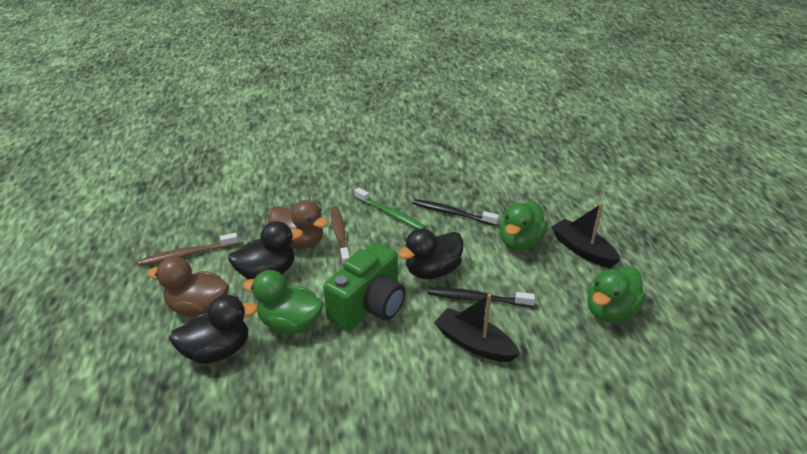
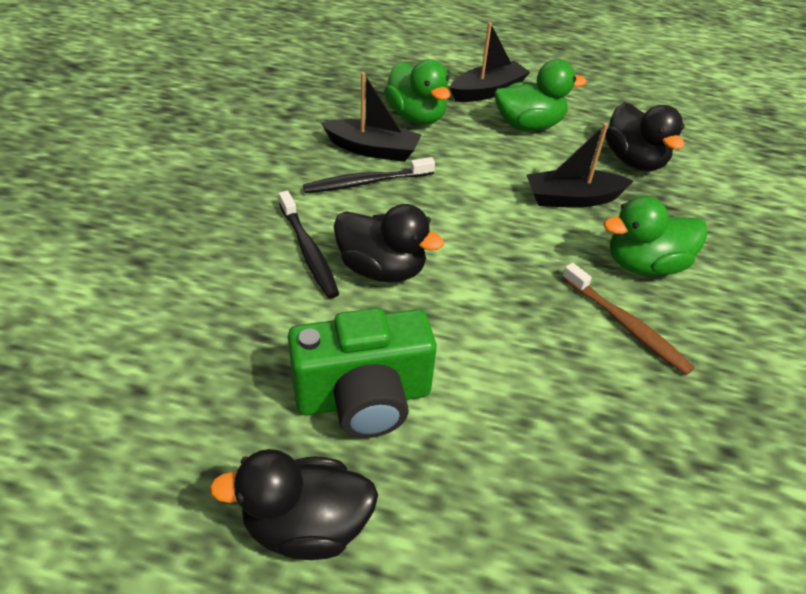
black boat: [434,294,520,362] [552,203,620,268] = 2 -> [321,72,422,162] [450,22,530,102] [526,123,633,208] = 3
brown duck: [147,257,229,317] [268,200,329,249] = 2 -> none = 0
brown toothbrush: [138,233,238,266] [331,206,350,267] = 2 -> [562,263,695,375] = 1
green toothbrush: [354,188,426,229] = 1 -> none = 0

